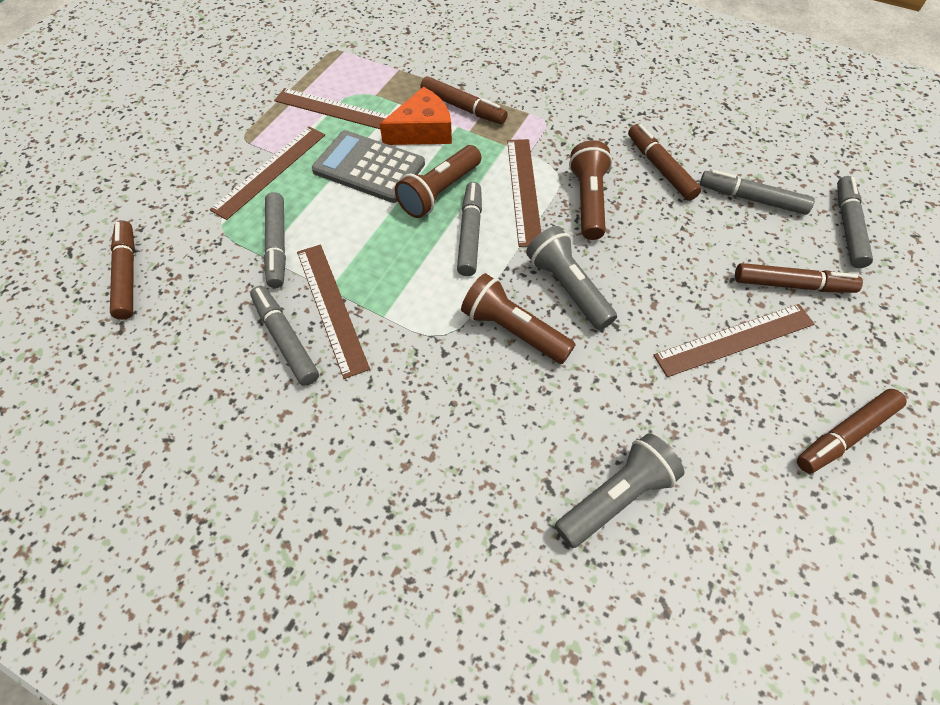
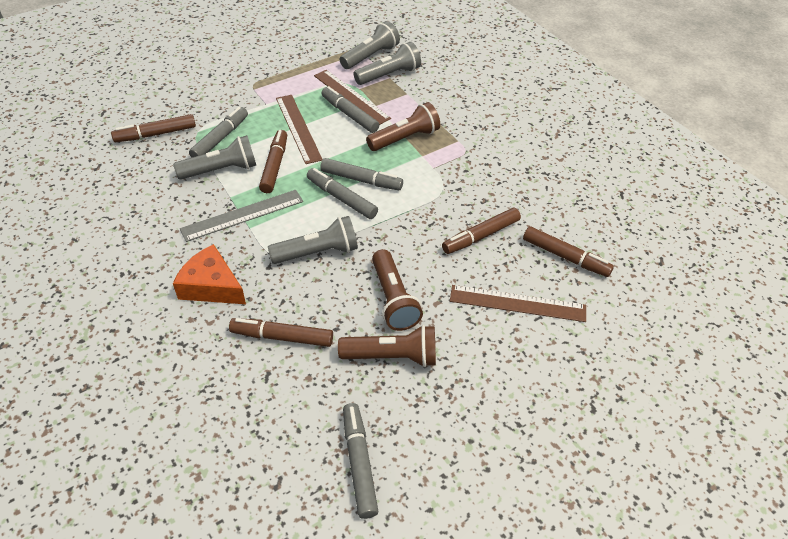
brown ruler: [210,126,325,220] [274,88,389,129] [297,244,370,379] [507,139,541,247] [654,304,815,377] = 5 -> [276,95,323,164] [314,70,391,125] [450,285,586,322] = 3
grey calculator: [312,130,425,203] = 1 -> none = 0
grey flashlight: [526,226,617,330] [555,433,684,548] = 2 -> [173,135,257,179] [268,216,358,264] [340,21,400,69] [353,42,421,85] = 4
grey ruler: none = 0 -> [180,190,303,242] = 1

